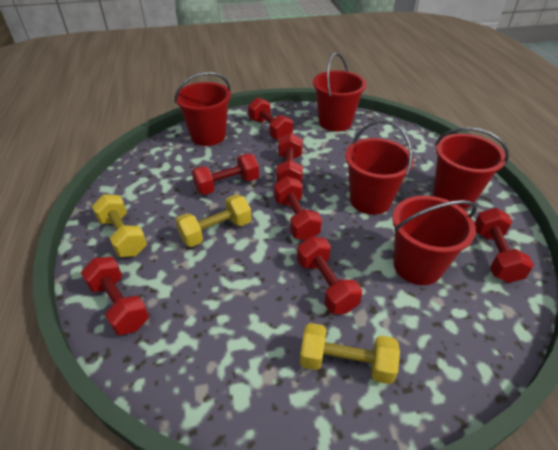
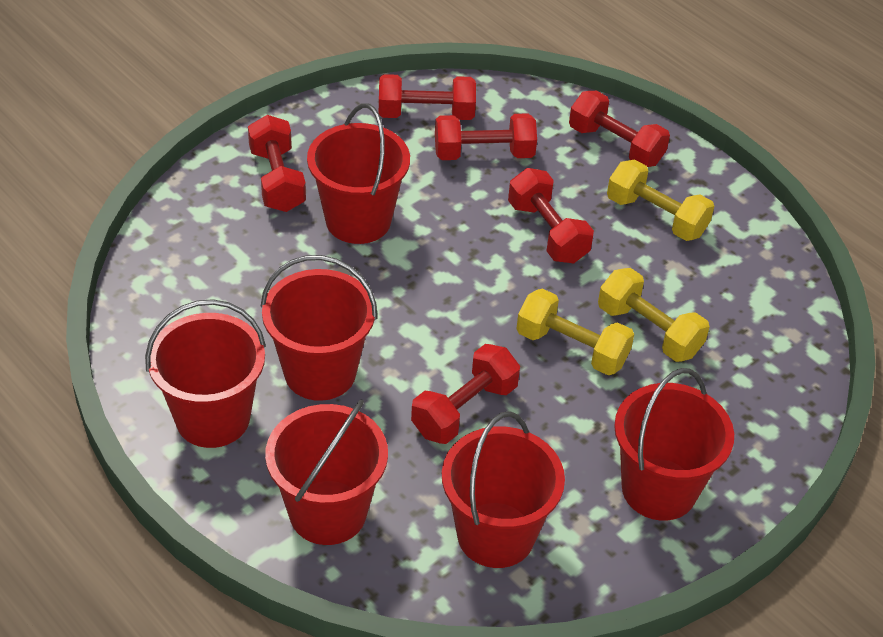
red bucket: [174,72,231,146] [313,52,366,132] [345,120,414,215] [392,196,477,285] [433,127,509,209] = 5 -> [145,299,266,448] [260,255,377,401] [265,399,388,545] [307,103,410,244] [442,411,565,568] [614,368,734,521] = 6
red dumbbell: [81,257,149,335] [192,153,259,195] [248,98,293,140] [274,176,322,240] [276,133,303,183] [297,236,362,314] [474,208,534,283] = 7 -> [248,115,306,212] [379,74,476,120] [411,344,520,444] [435,113,537,160] [508,168,594,263] [569,91,670,167] = 6

